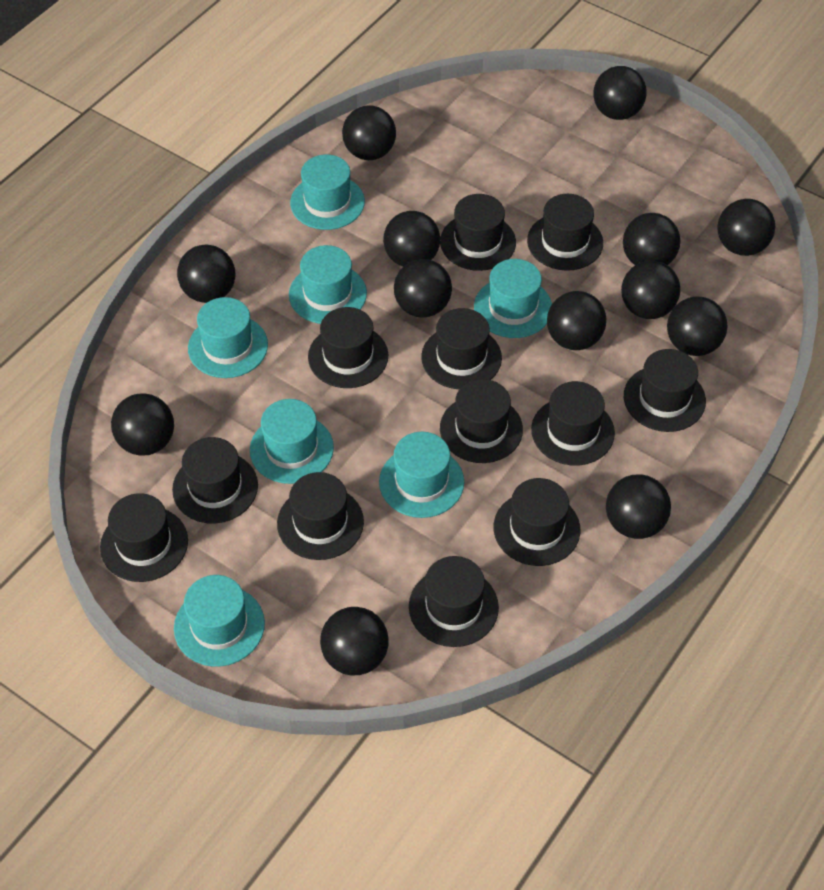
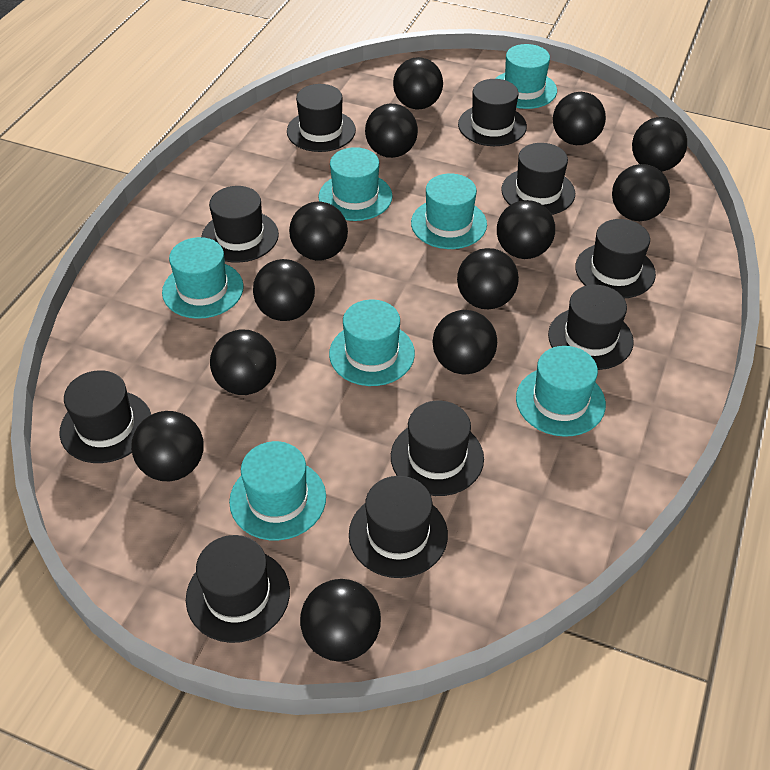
black hat: [100,493,188,582] [172,437,258,524] [277,472,364,560] [308,307,388,388] [409,556,499,647] [421,308,502,389] [440,194,516,271] [440,379,523,463] [494,478,581,566] [527,194,603,271] [531,381,615,465] [624,349,706,432] = 12 -> [59,370,151,463] [186,535,290,643] [201,186,279,263] [287,84,356,152] [349,476,448,578] [391,401,484,496] [458,79,527,146] [501,143,575,215] [548,285,634,370] [575,219,656,298] = 10

